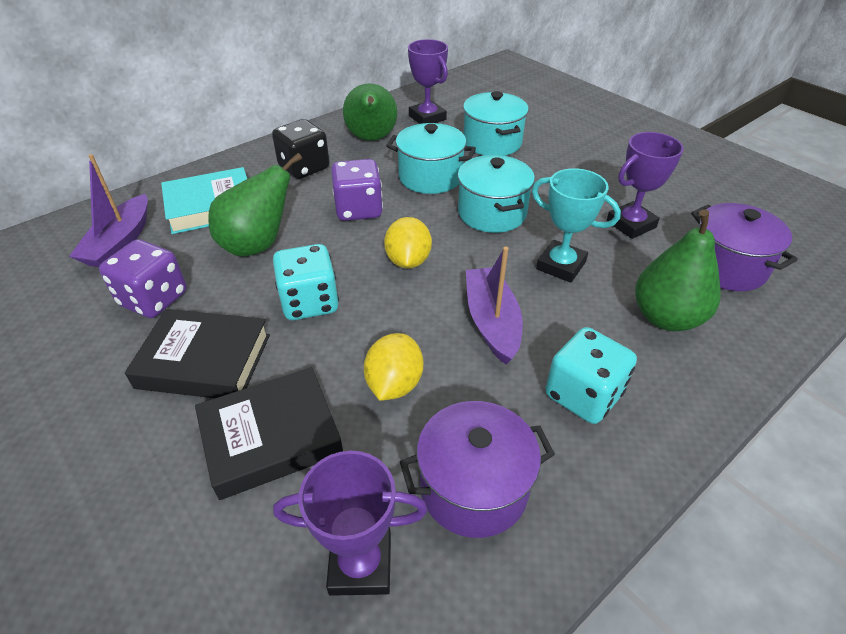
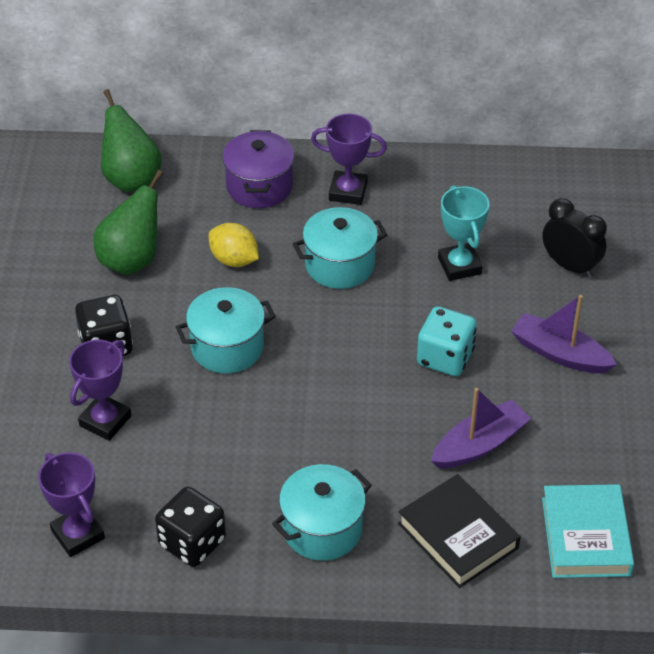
black book: [125,309,270,398] [195,367,343,500] = 2 -> [398,474,520,588] = 1
black clock: none = 0 -> [542,198,607,278] = 1
black dice: [272,119,330,179] = 1 -> [75,295,133,356] [155,487,226,567] = 2
green pear: [208,153,302,256] [343,83,397,141] [635,209,721,331] = 3 -> [93,170,163,275] [101,89,162,192] = 2
purple dice: [99,239,187,318] [331,159,383,221] = 2 -> none = 0
purple pot: [400,401,555,538] [691,203,798,291] = 2 -> [222,130,294,208] = 1
turquoise dice: [273,244,339,320] [546,327,637,424] = 2 -> [417,306,477,376] = 1
yellow lemon: [364,333,423,401] [384,217,432,269] = 2 -> [209,223,259,267] = 1

